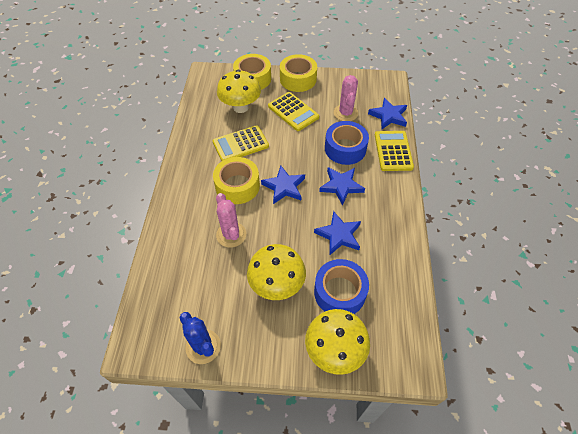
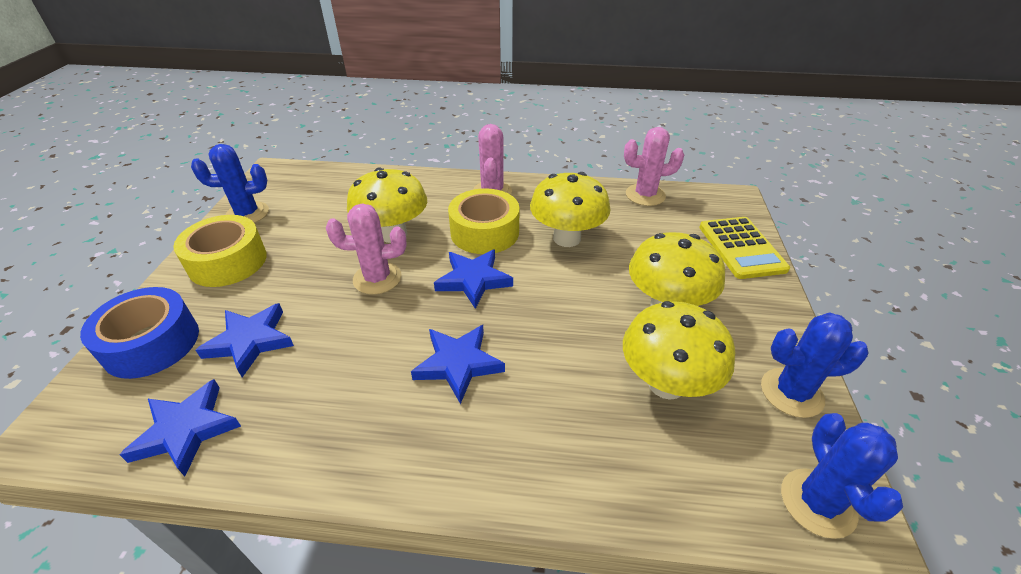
blue cactus: [179,312,221,364] = 1 -> [191,144,269,223] [761,312,869,418] [781,413,903,539] = 3
blue tape: [314,259,369,314] [325,121,369,165] = 2 -> [80,287,199,379] = 1
pink cactus: [216,193,246,248] [334,75,358,121] = 2 -> [326,204,406,295] [473,124,512,195] [624,127,684,206] = 3
yellow calculator: [212,125,269,161] [268,92,319,131] [375,131,414,171] = 3 -> [699,217,790,279] = 1
yellow mushroom: [217,70,261,113] [247,244,306,300] [305,309,370,375] = 3 -> [347,167,427,243] [530,172,610,247] [623,301,735,400] [629,232,725,306] = 4
yellow tape: [213,157,260,204] [233,54,271,90] [280,54,317,92] = 3 -> [173,215,267,287] [448,188,520,254] = 2

